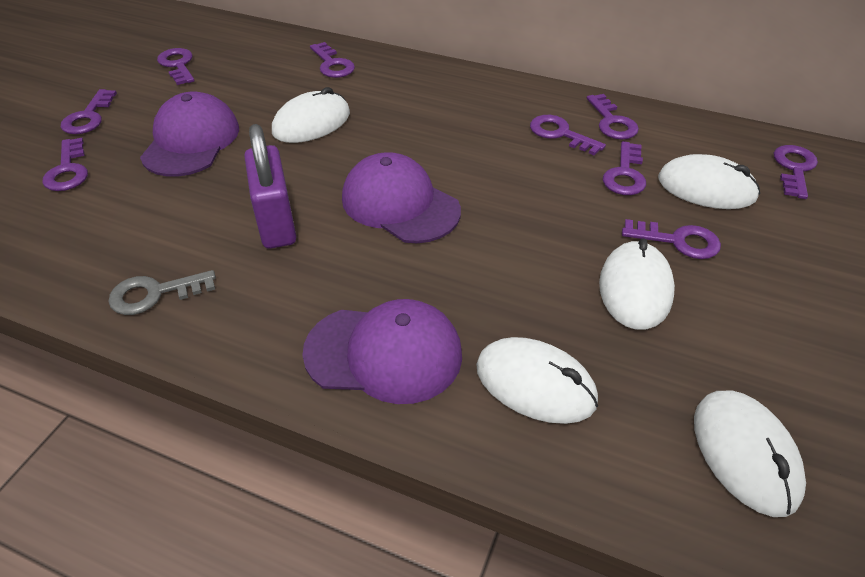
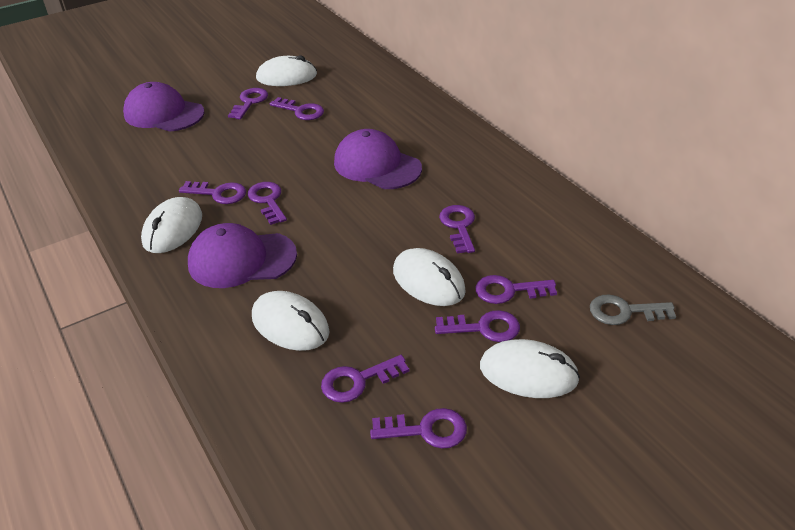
purple padlock: [244,124,296,249] = 1 -> none = 0

